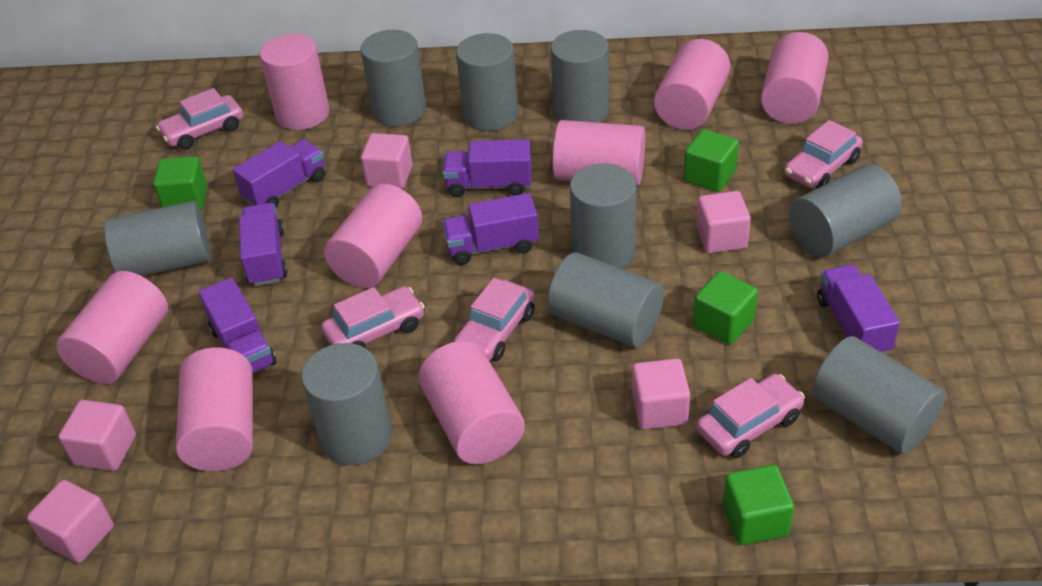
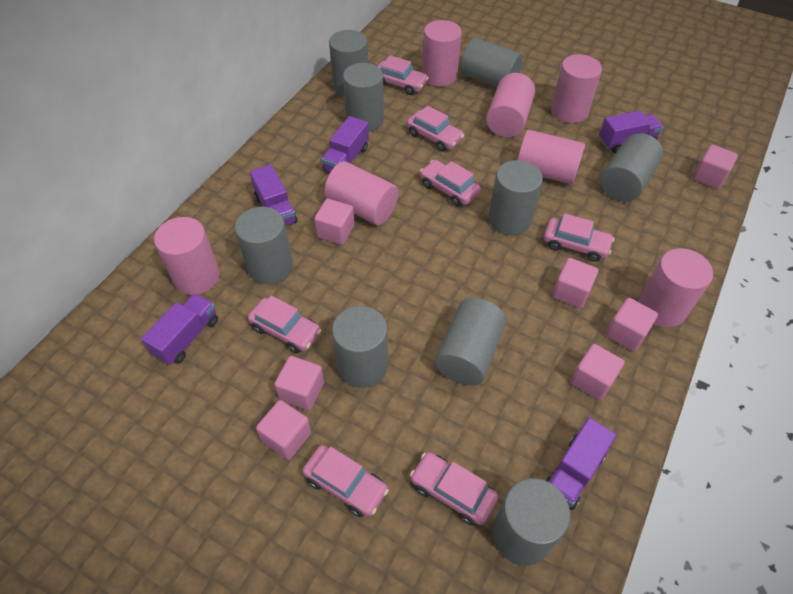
green cube: [153,156,207,210] [684,129,739,192] [693,271,758,345] [723,465,794,545] = 4 -> none = 0
pink car: [156,88,243,150] [321,286,425,348] [454,278,535,361] [696,374,805,458] [784,120,863,189] = 5 -> [248,296,321,353] [302,445,389,517] [378,55,429,95] [407,106,464,151] [410,452,498,526] [420,160,481,206] [544,213,614,262] = 7
pink cube: [27,480,114,563] [58,400,136,471] [361,133,413,189] [632,358,690,430] [696,191,751,254] = 5 -> [256,400,311,460] [274,356,324,410] [314,199,355,245] [552,258,598,308] [571,344,625,400] [606,298,658,352] [693,145,738,189] = 7
pink cylinder: [56,271,168,384] [176,347,253,471] [260,34,330,130] [324,184,422,288] [418,341,525,464] [552,120,645,186] [654,39,730,130] [761,32,829,124] = 8 -> [154,217,220,295] [324,162,398,225] [422,20,462,87] [486,73,535,137] [517,130,585,184] [551,54,602,123] [638,248,713,328] = 7
purple truck: [199,277,277,373] [233,139,325,208] [239,203,287,286] [442,193,539,265] [443,139,532,197] [817,264,900,354] = 6 -> [141,293,218,365] [250,164,298,226] [321,116,369,172] [545,418,616,510] [599,110,663,153] = 5

